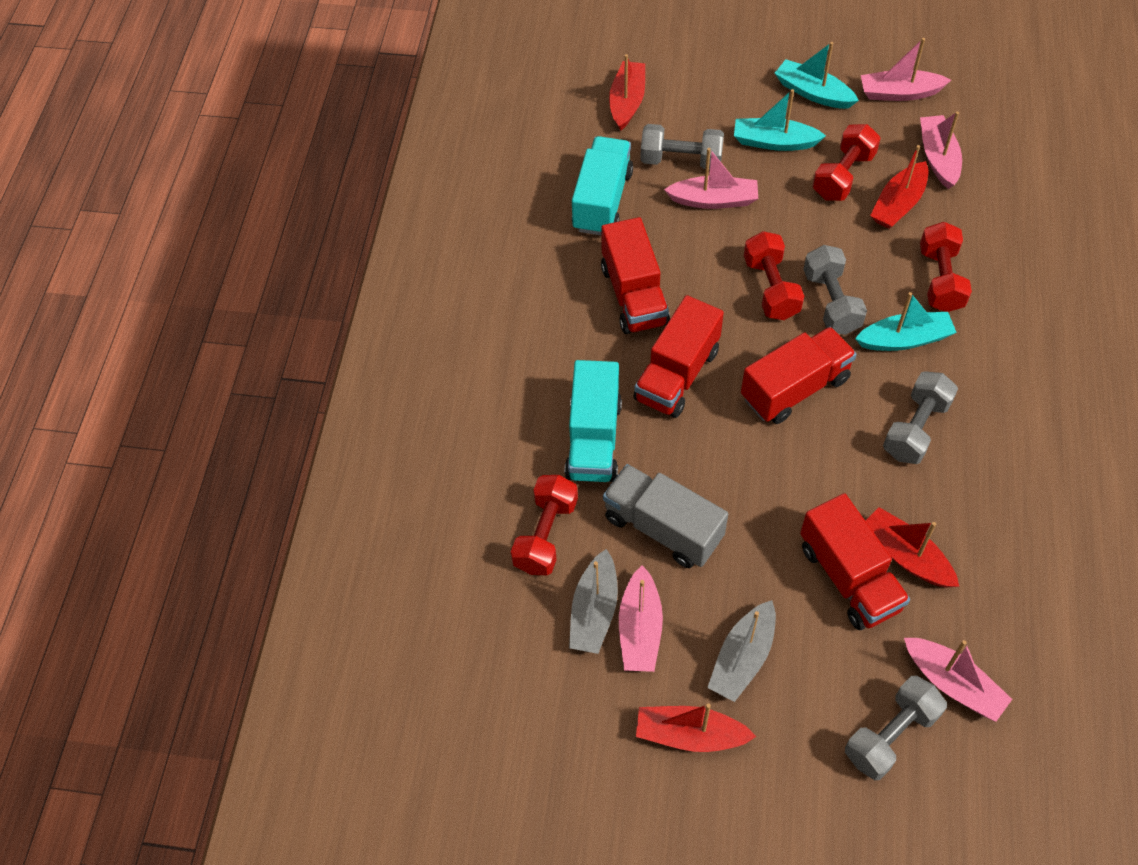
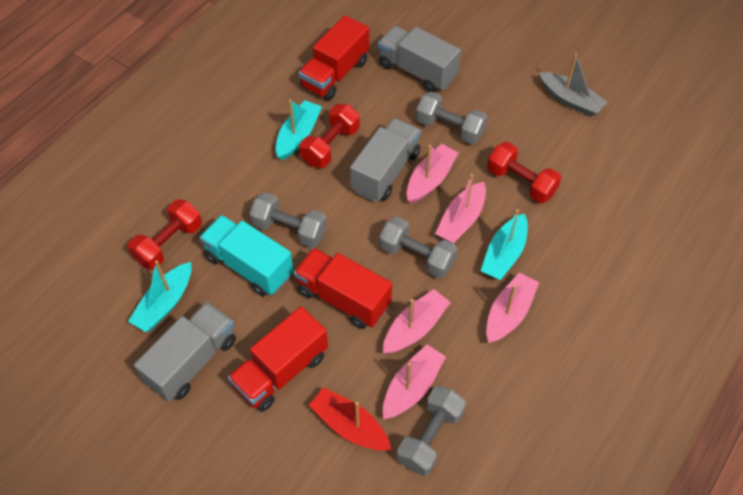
grey boat: [569,549,618,654] [707,600,776,702] = 2 -> [539,53,607,116] = 1
grey truck: [603,464,728,568] = 1 -> [134,302,236,402] [350,118,421,202] [378,26,461,92] = 3
red boat: [609,54,645,131] [636,704,756,752] [866,507,959,587] [870,145,928,229] = 4 -> [309,387,391,451] = 1
red dumbbell: [511,475,578,575] [744,231,804,320] [813,124,881,201] [920,222,972,312] = 4 -> [128,199,202,270] [300,104,360,168] [487,142,561,203] = 3
red truck: [601,217,670,334] [633,295,724,418] [741,327,857,424] [800,493,910,630] = 4 -> [228,307,328,412] [294,248,392,329] [299,15,369,100] = 3
turquoise truck: [565,360,622,482] [572,136,633,235] = 2 -> [199,215,294,296] = 1

